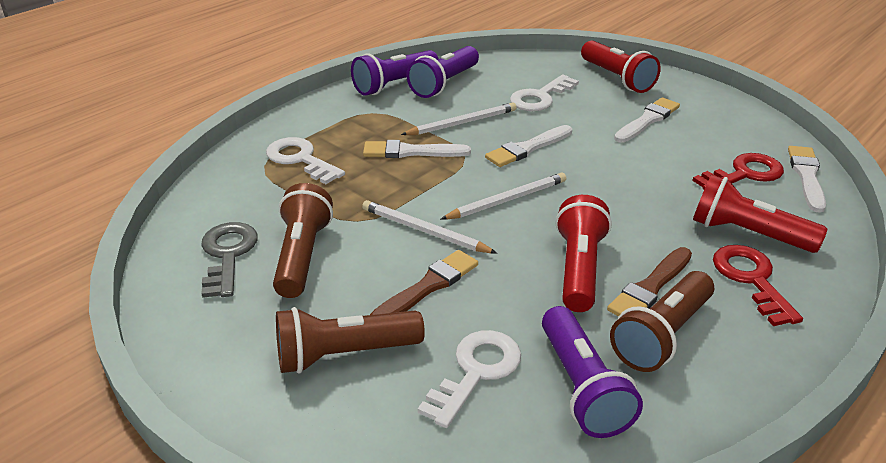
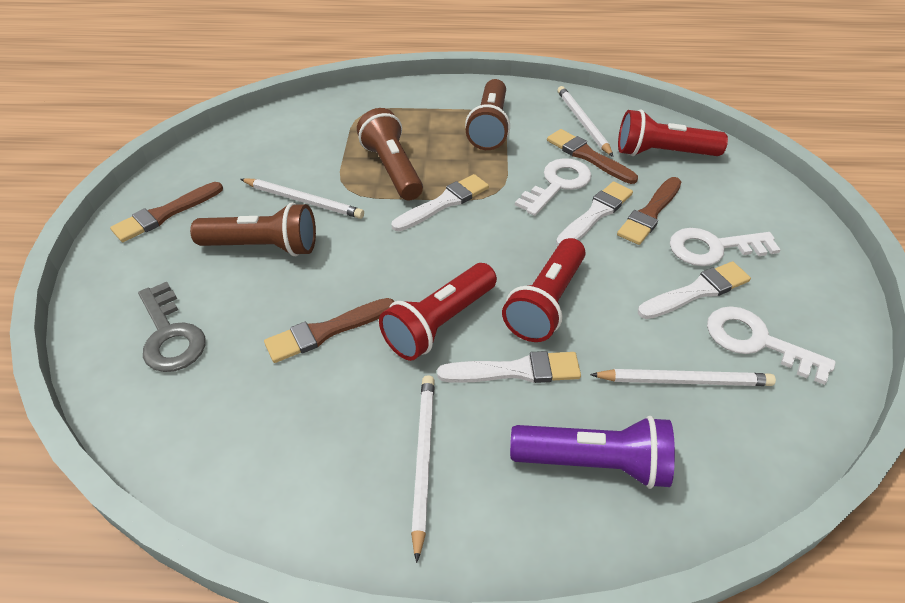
brown brush: [370,250,478,315] [607,247,692,316] = 2 -> [110,182,223,242] [264,298,394,363] [547,129,638,184] [617,177,681,245] = 4
purple flashlight: [351,50,438,96] [406,46,479,98] [542,306,643,438] = 3 -> [510,416,675,489] = 1
red key: [692,153,784,190] [713,245,803,326] = 2 -> none = 0
white pencil: [362,200,497,253] [401,102,516,135] [441,172,566,220] = 3 -> [241,178,364,219] [411,375,435,563] [557,86,613,157] [590,369,776,386] = 4

